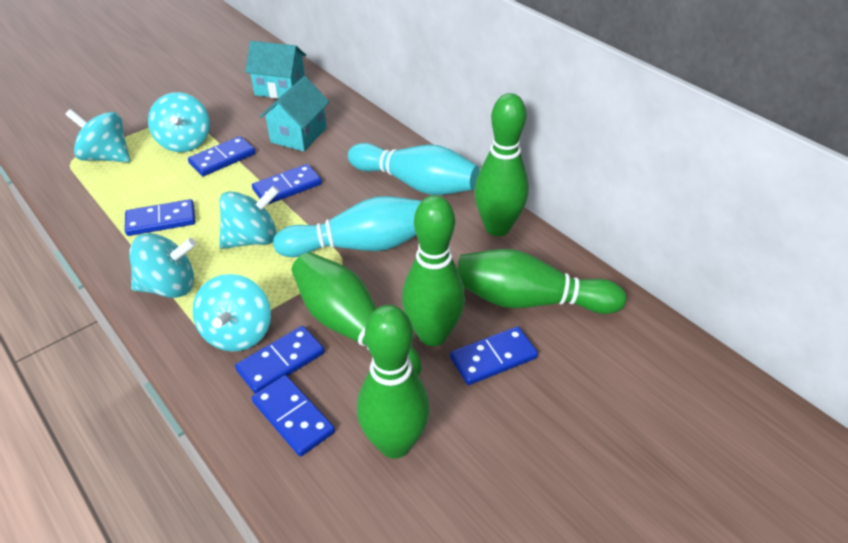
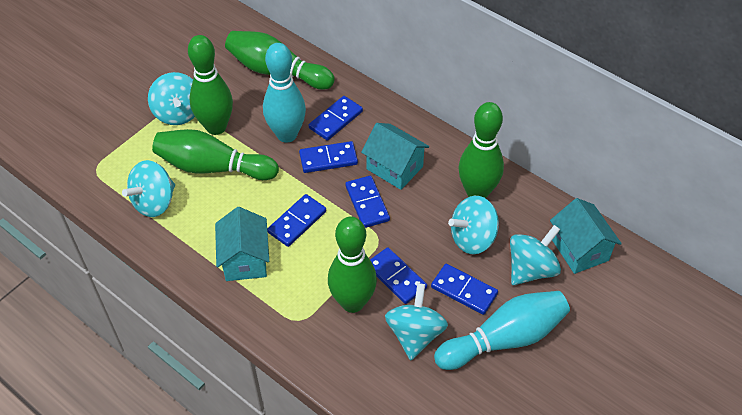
turquoise house: [245,41,306,99] [259,76,329,152] = 2 -> [215,207,269,281] [361,123,429,190] [550,198,622,274] = 3

